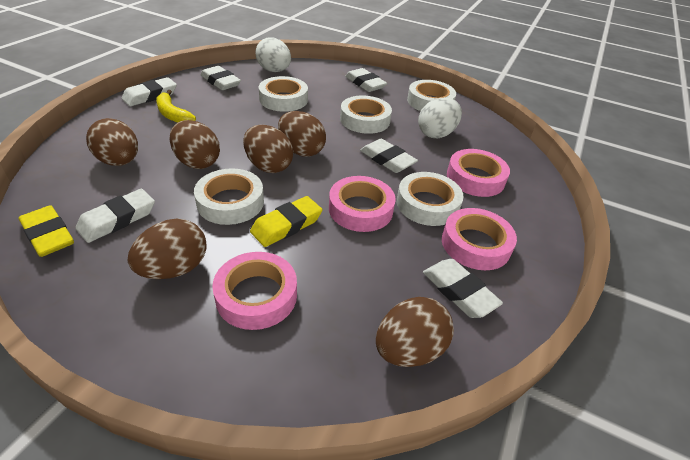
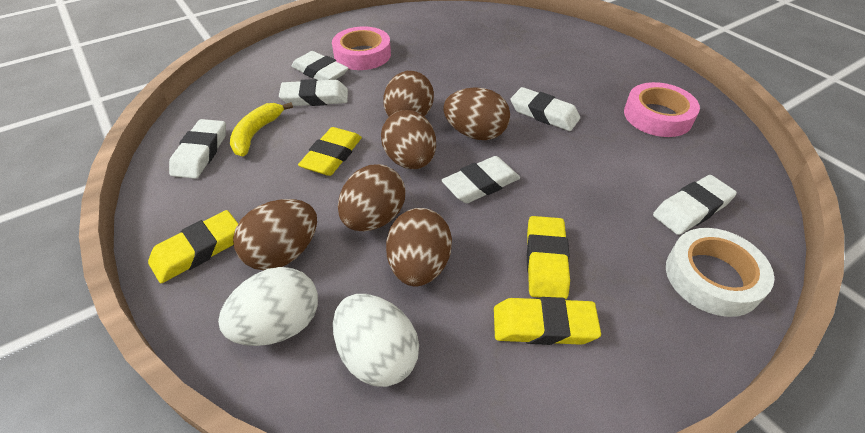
pink tape: [212,252,297,330] [329,176,396,232] [442,208,517,270] [447,149,510,197] = 4 -> [332,26,391,70] [624,82,700,137] = 2
white tape: [194,168,264,225] [259,76,308,112] [340,96,392,134] [397,172,464,226] [407,80,456,111] = 5 -> [666,228,774,317] = 1
yellow eraser: [19,205,74,257] [250,196,323,247] = 2 -> [148,210,238,283] [298,127,362,176] [494,297,601,345] [527,216,570,299] = 4

